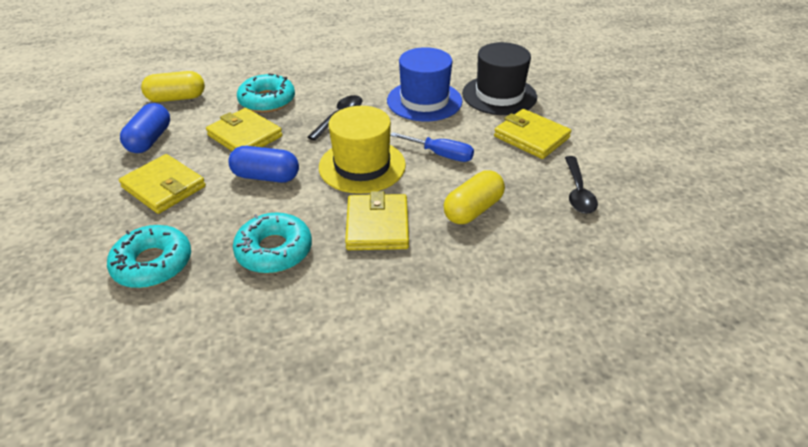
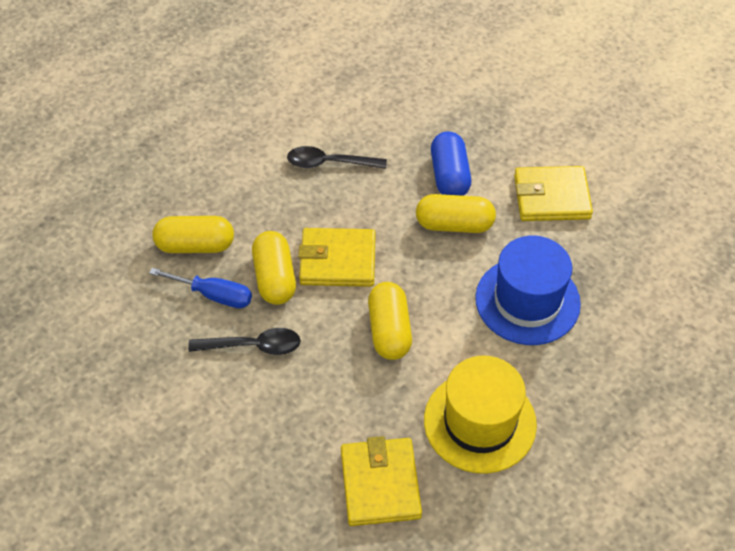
black hat: [462,42,537,115] = 1 -> none = 0
blue capsule: [120,103,170,153] [228,146,299,183] = 2 -> [431,132,471,196] = 1
turquoise donut: [107,225,191,288] [233,213,312,273] [237,74,295,112] = 3 -> none = 0
yellow capsule: [141,71,205,102] [444,170,505,224] = 2 -> [152,216,234,253] [252,231,296,305] [368,282,412,360] [416,194,496,233] = 4
yellow wallet: [119,154,206,214] [206,108,283,151] [345,191,409,250] [494,109,571,159] = 4 -> [298,228,376,287] [341,436,422,526] [514,166,593,221] = 3

